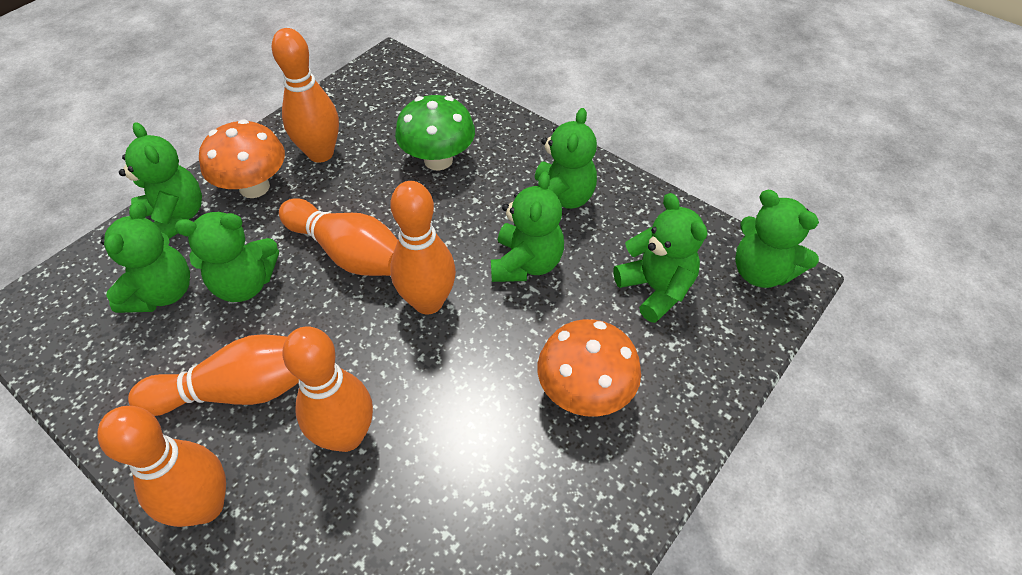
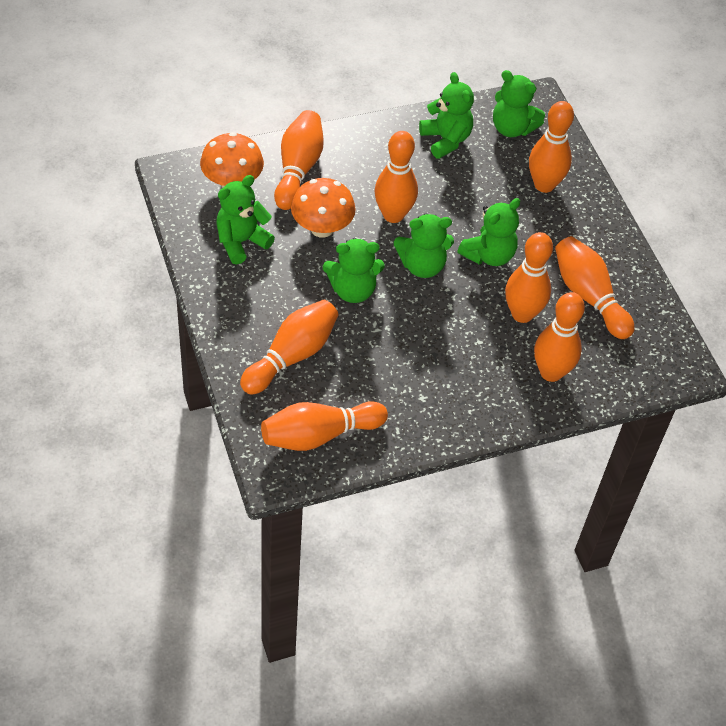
green mushroom: [395,95,475,171] = 1 -> none = 0
green teddy bear: [101,201,190,313] [119,122,202,239] [175,212,279,302] [491,171,564,282] [535,108,597,209] [614,193,707,323] [735,190,819,288] = 7 -> [216,175,275,265] [323,238,385,303] [394,213,454,278] [419,72,474,159] [457,198,520,266] [493,70,545,137] = 6
orange bowling pin: [97,406,226,527] [128,334,299,416] [272,28,339,163] [279,198,398,276] [282,327,373,452] [390,181,456,315] = 6 -> [240,300,338,395] [261,401,388,451] [274,110,324,210] [375,131,418,223] [505,232,553,323] [529,101,574,193] [534,292,585,382] [555,236,635,339] = 8

